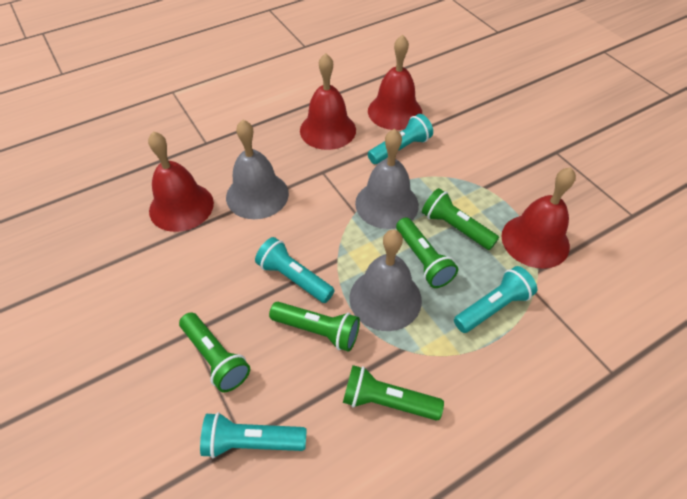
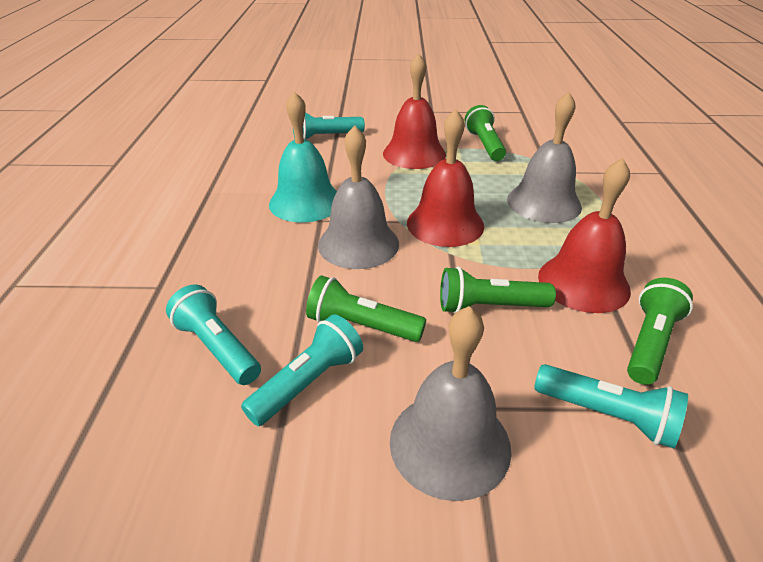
green flashlight: [179,312,250,393] [269,302,360,352] [343,365,444,421] [396,217,458,288] [422,188,499,250] = 5 -> [306,275,426,342] [440,267,556,313] [465,105,506,161] [627,278,693,385] = 4
red bell: [148,131,214,232] [300,53,356,150] [368,35,422,130] [501,167,576,269] = 4 -> [383,53,446,169] [407,109,484,247] [538,158,631,313] = 3
turquoise bell: none = 0 -> [269,91,337,223] = 1

